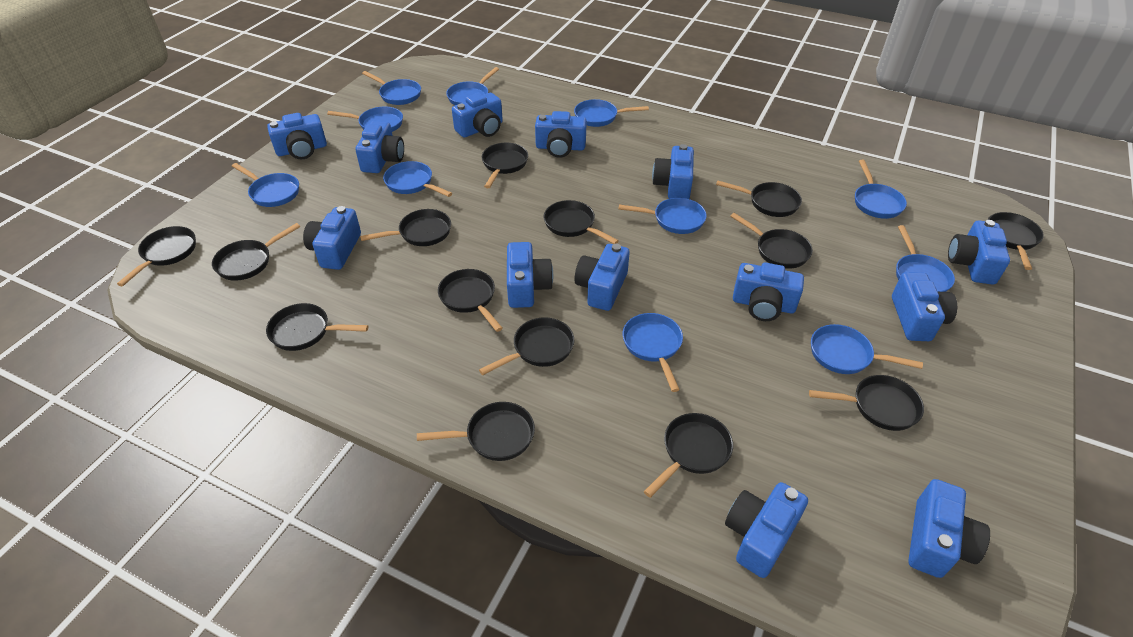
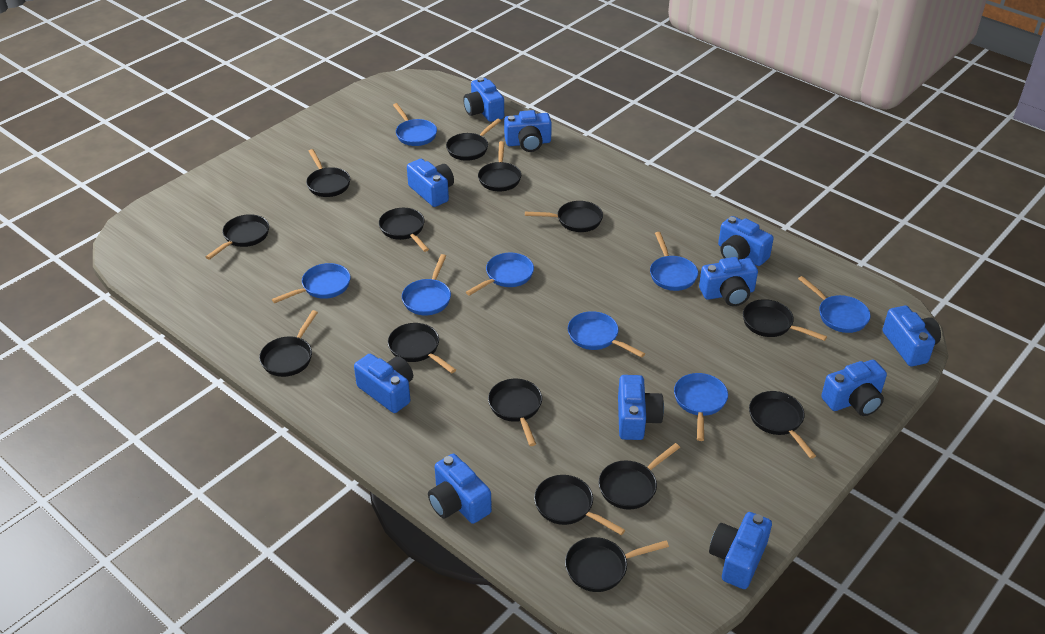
blue camera: [267,113,327,159] [303,206,361,270] [355,121,404,173] [452,93,503,137] [507,242,553,308] [535,111,587,158] [574,244,630,311] [652,144,694,199] [725,482,808,578] [733,262,804,321] [892,272,957,341] [908,479,990,578] [948,220,1010,285] = 13 -> [354,354,413,413] [407,159,454,207] [428,454,492,524] [463,77,504,122] [504,110,552,152] [618,375,664,440] [699,257,758,306] [709,512,772,589] [718,216,774,266] [821,360,887,416] [882,306,941,367] = 11
blue pan: [232,163,299,207] [327,107,403,132] [362,71,421,105] [383,161,452,197] [446,67,499,105] [574,99,649,127] [619,198,707,234] [623,313,683,392] [811,324,923,374] [855,160,907,219] [896,225,955,292] = 11 -> [272,263,351,303] [393,103,437,146] [402,254,451,315] [466,253,534,296] [568,311,645,358] [650,232,698,291] [674,373,728,441] [798,276,871,333] = 8

